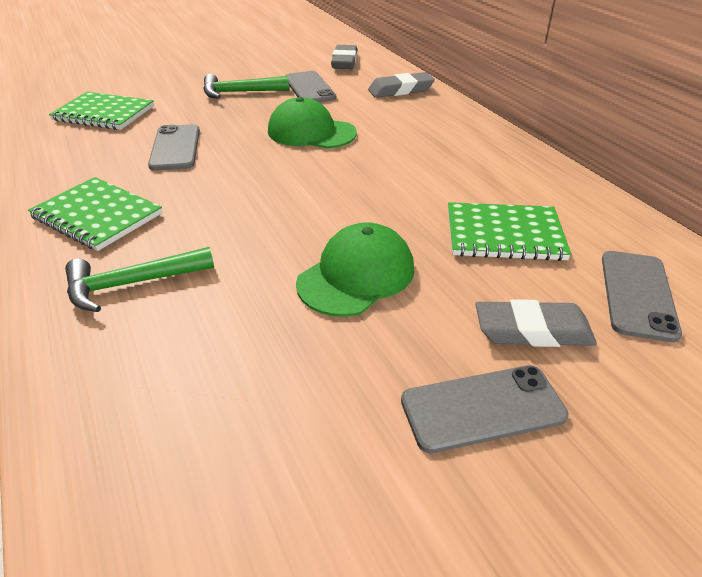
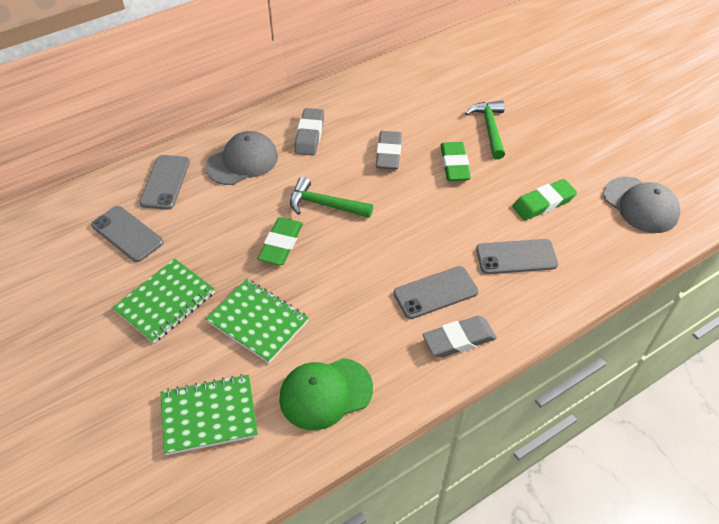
green cap: [268,97,357,149] [296,222,414,317] = 2 -> [279,358,373,430] = 1
green eraser: none = 0 -> [258,217,303,265] [440,142,471,181] [512,179,577,220] = 3
grey cap: none = 0 -> [205,131,278,185] [603,177,680,233] = 2

